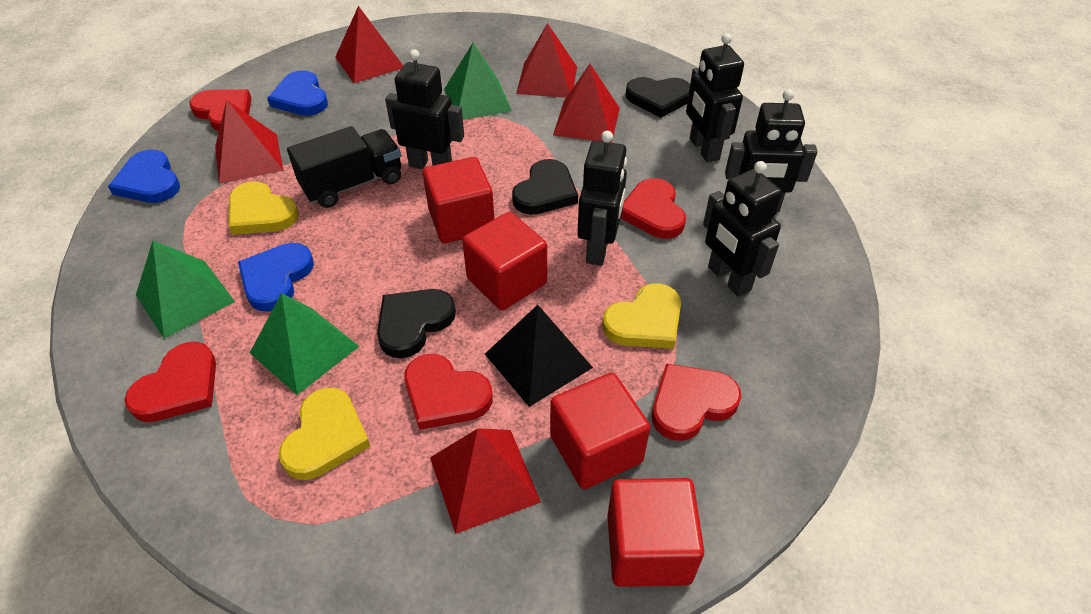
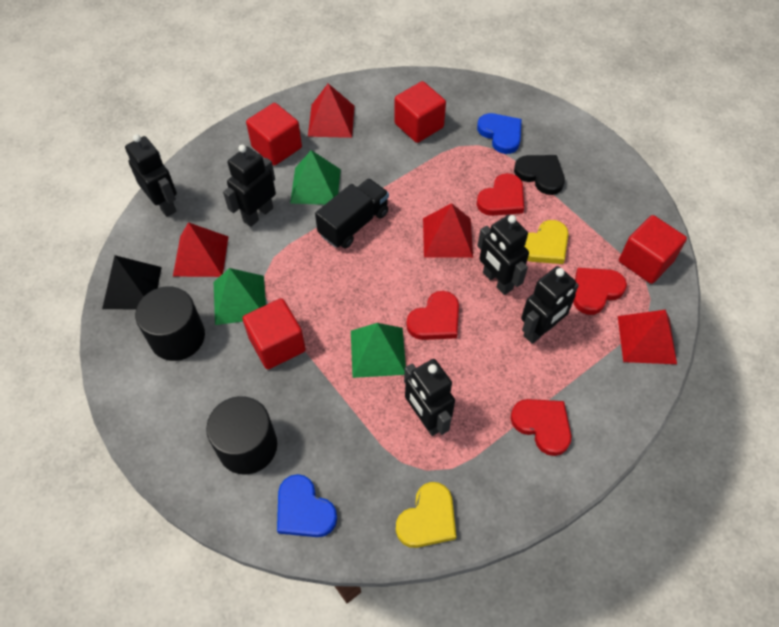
black cylinder: none = 0 -> [135,286,205,361] [206,396,277,474] = 2
black heart: [377,289,456,358] [512,159,578,215] [626,77,690,118] = 3 -> [514,155,565,195] = 1
blue heart: [108,150,180,203] [238,243,314,312] [267,70,328,116] = 3 -> [277,474,337,537] [477,113,522,154] = 2
red heart: [125,342,216,422] [189,89,252,131] [404,354,493,430] [621,178,686,239] [652,363,741,441] = 5 -> [406,291,459,340] [477,173,524,216] [510,399,571,456] [573,268,627,315] = 4
red pyramid: [215,100,283,184] [335,6,403,83] [430,428,541,534] [516,23,577,98] [553,64,620,143] = 5 -> [173,222,229,277] [308,84,354,138] [423,203,473,258] [618,310,677,364] = 4
yellow heart: [229,182,299,235] [279,388,370,480] [602,283,681,349] = 3 -> [396,482,456,548] [524,220,569,264] = 2

